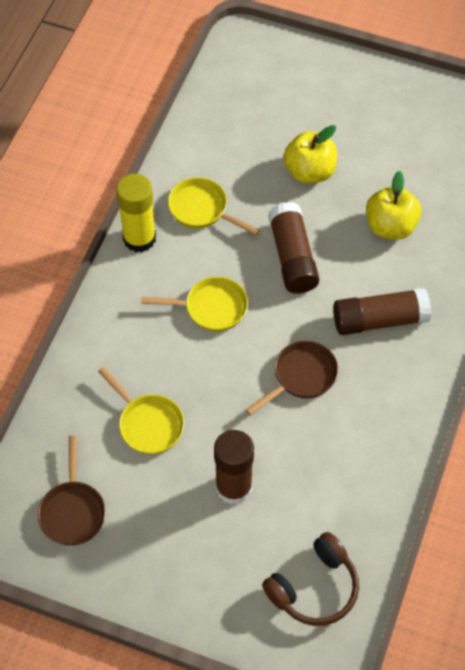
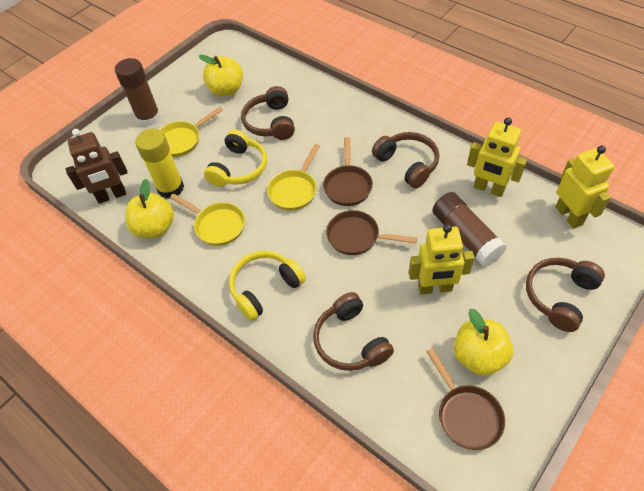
brown glue stick: [214,430,254,505] [268,202,319,294] [333,288,431,335] = 3 -> [115,58,161,126] [433,192,507,266] = 2
brown headphones: [262,532,359,626] = 1 -> [241,86,295,140] [313,292,394,371] [372,132,439,188] [526,258,605,332] = 4
brown pan: [38,435,106,546] [246,341,338,416] = 2 -> [323,137,373,206] [326,210,417,255] [426,348,505,450] = 3
brown robot: none = 0 -> [66,129,128,204] = 1
yellow apple: [284,125,337,184] [366,171,422,240] = 2 -> [125,179,174,238] [199,55,243,96] [454,309,513,376] = 3
yellow headphones: none = 0 -> [204,129,267,187] [229,251,306,321] = 2
yellow robot: none = 0 -> [409,224,474,294] [467,118,527,197] [555,146,614,229] = 3

